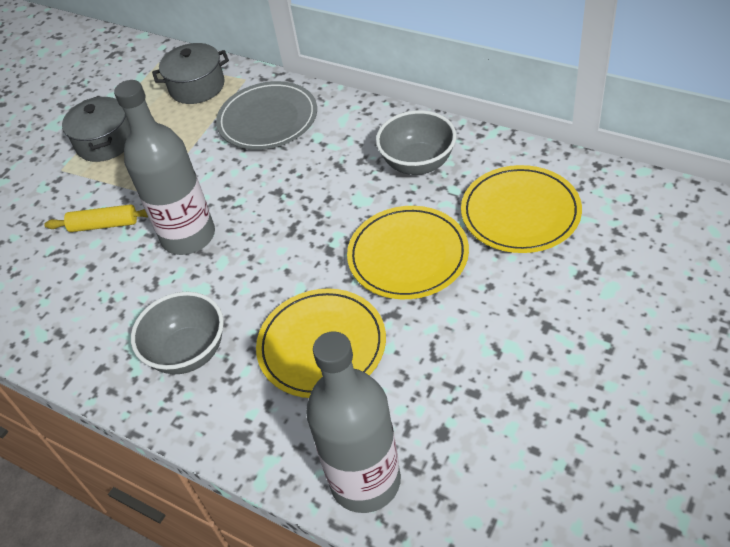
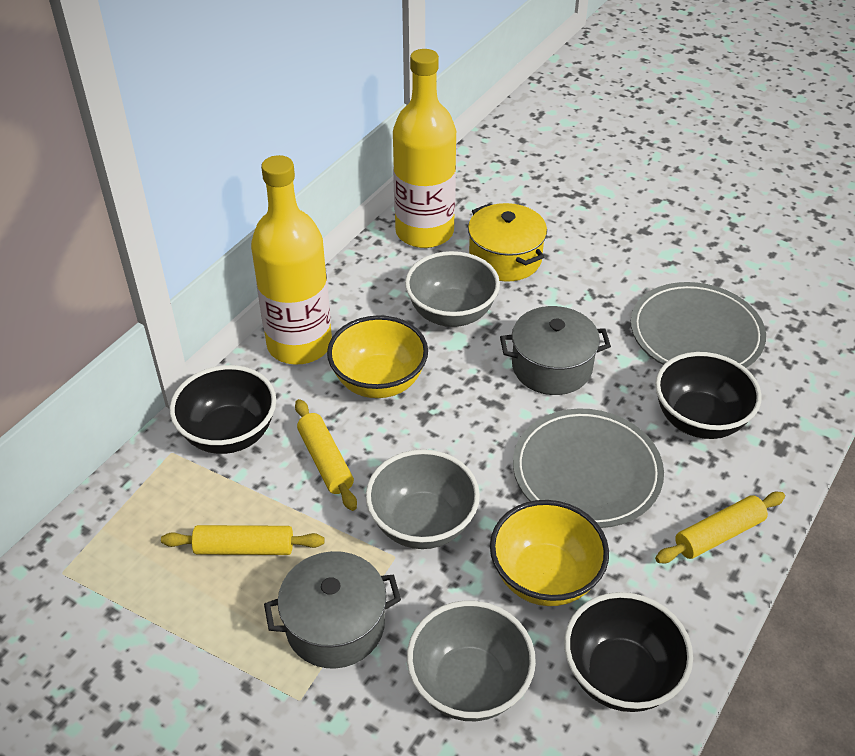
black bowl: none = 0 -> [170,365,276,454] [564,592,693,712] [655,352,762,439] = 3
grey bottle: [114,80,215,255] [306,332,401,513] = 2 -> none = 0
grey bowl: [131,292,224,374] [376,110,456,175] = 2 -> [366,449,480,549] [405,251,500,327] [407,600,536,721] = 3
grey plate: [216,81,317,150] = 1 -> [513,408,664,528] [631,282,766,368] = 2
yellow bottle: none = 0 -> [251,155,332,365] [393,49,456,248] = 2
yellow bowl: none = 0 -> [327,315,428,398] [490,500,609,606] = 2
yellow plate: [256,289,386,398] [347,206,469,299] [461,165,582,253] = 3 -> none = 0
yellow pot: none = 0 -> [468,203,547,282] = 1
yellow rolling pin: [44,204,148,232] = 1 -> [161,525,325,555] [295,399,357,511] [655,492,785,563] = 3

